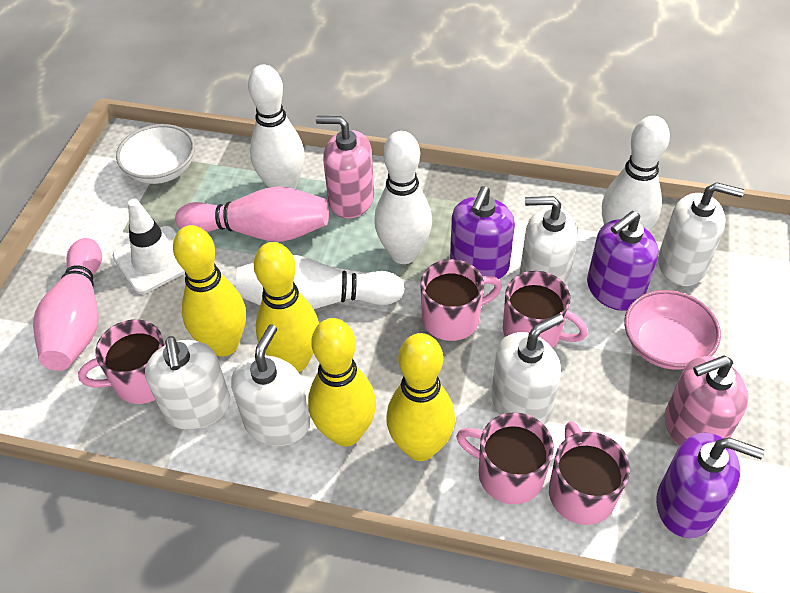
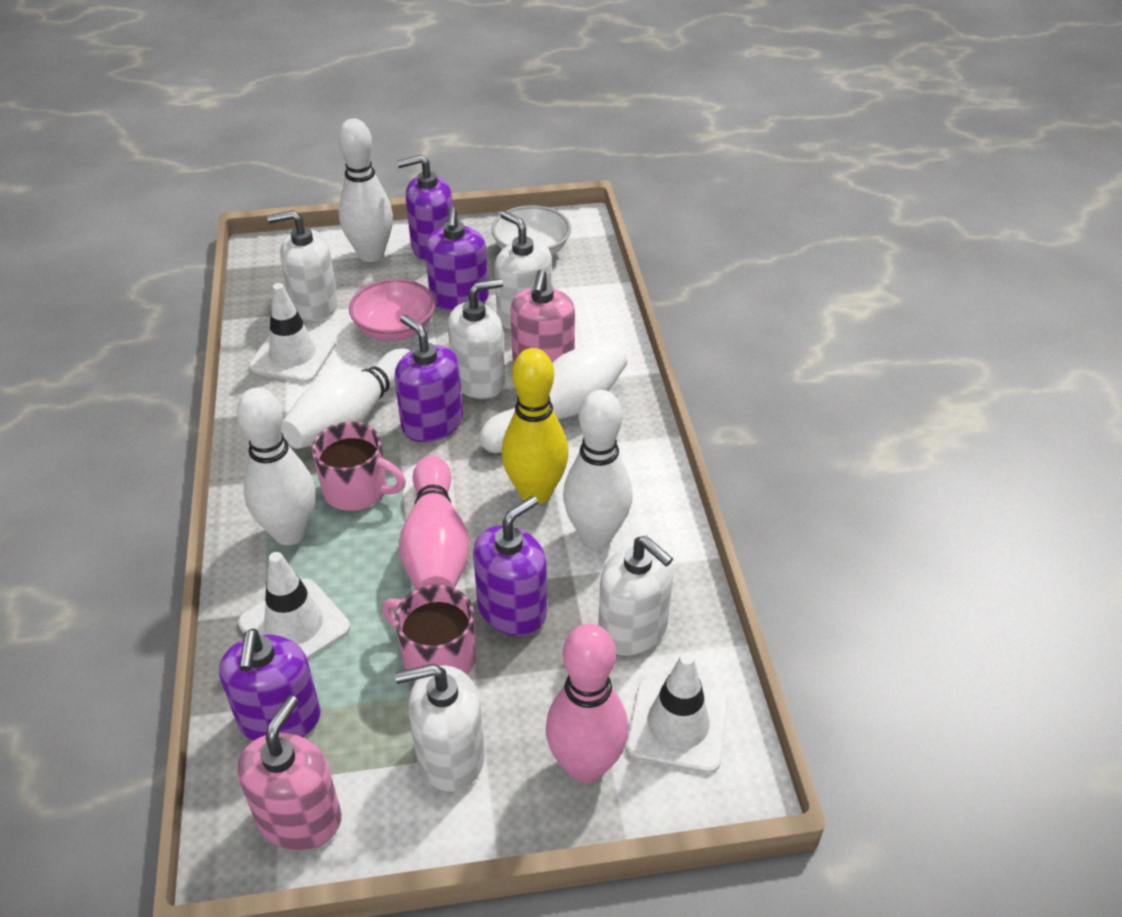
pink mug: [78,319,165,404] [420,259,502,341] [456,412,554,504] [503,271,588,348] [549,421,630,525] = 5 -> [312,422,406,511] [382,585,476,681] = 2
purple soap dispenser: [450,186,515,279] [587,211,658,311] [656,433,764,538] = 3 -> [219,628,321,741] [394,314,463,442] [397,155,453,261] [425,207,489,311] [473,496,547,636] = 5
white bowling pin: [236,255,405,309] [248,65,305,189] [374,131,432,264] [602,116,670,231] = 4 -> [237,388,315,545] [281,349,411,449] [338,119,393,262] [479,341,627,453] [563,390,633,548] = 5
white traffic cone: [113,199,185,294] = 1 -> [238,552,350,660] [249,283,336,383] [626,653,729,773] = 3
yellow bowling pin: [173,225,246,357] [254,242,319,372] [308,318,376,446] [386,333,455,461] = 4 -> [501,348,569,504] = 1

